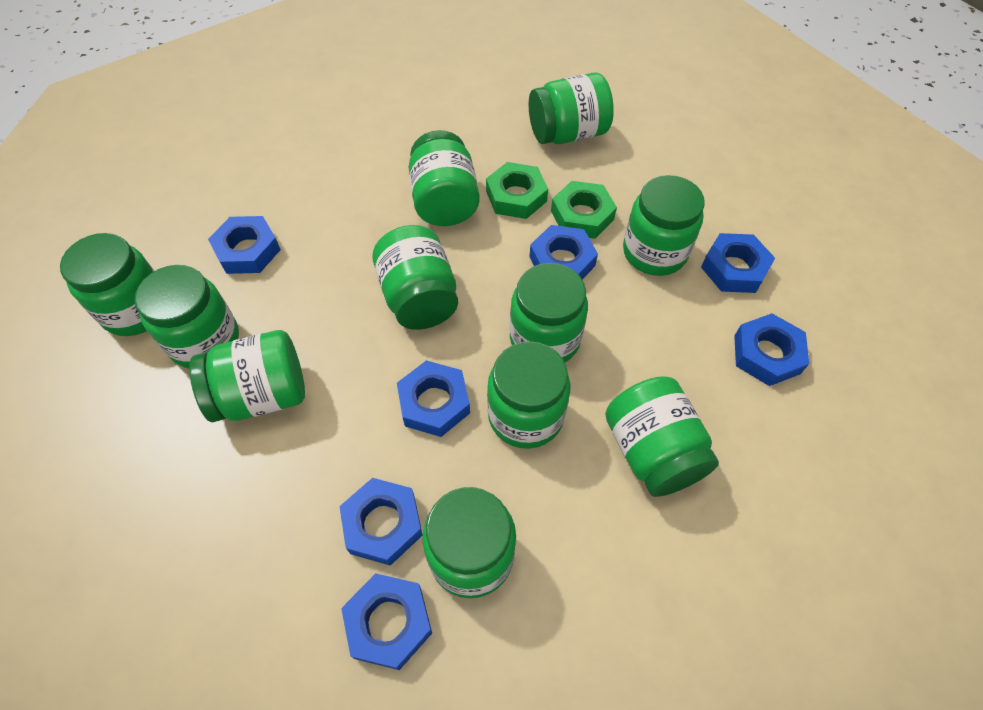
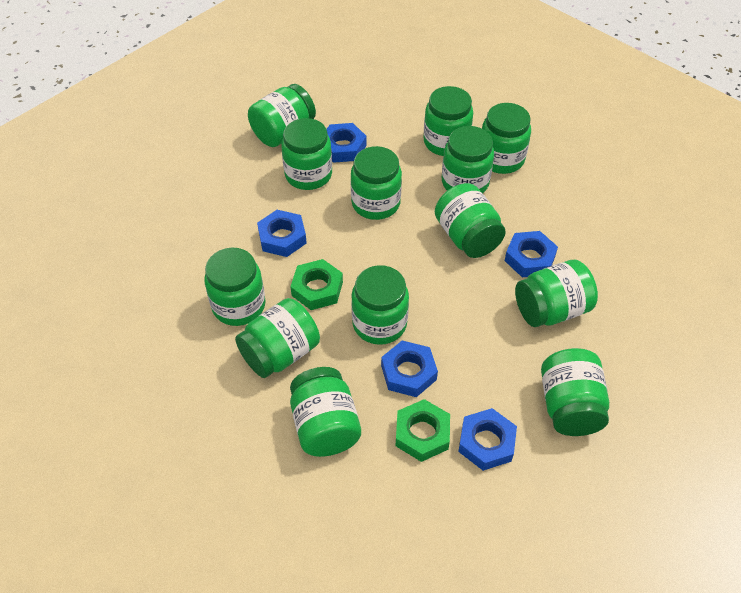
blue nut: [208,216,281,274] [339,478,422,566] [341,573,432,670] [397,360,470,437] [529,225,598,279] [701,233,775,293] [734,313,809,386] = 7 -> [257,210,307,257] [327,123,367,163] [381,340,438,397] [458,408,517,471] [505,231,558,277] = 5
green jar: [60,233,154,336] [135,265,239,368] [189,330,305,422] [372,225,458,330] [409,130,480,226] [422,487,516,598] [487,341,570,449] [510,263,588,362] [529,72,614,144] [605,376,719,497] [623,175,705,276] = 11 -> [204,248,265,326] [235,298,320,378] [248,84,316,147] [281,118,332,190] [290,367,361,457] [351,146,402,220] [351,265,409,345] [423,86,473,156] [435,183,506,258] [442,126,494,193] [482,103,531,174] [515,260,598,327] [541,348,609,436] = 13

